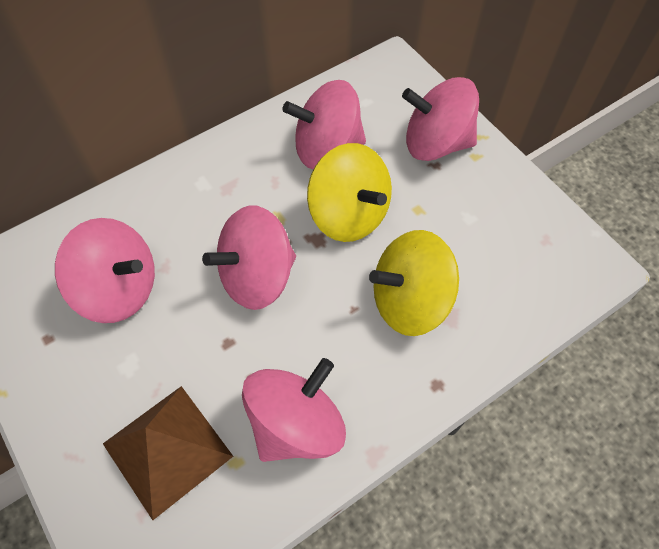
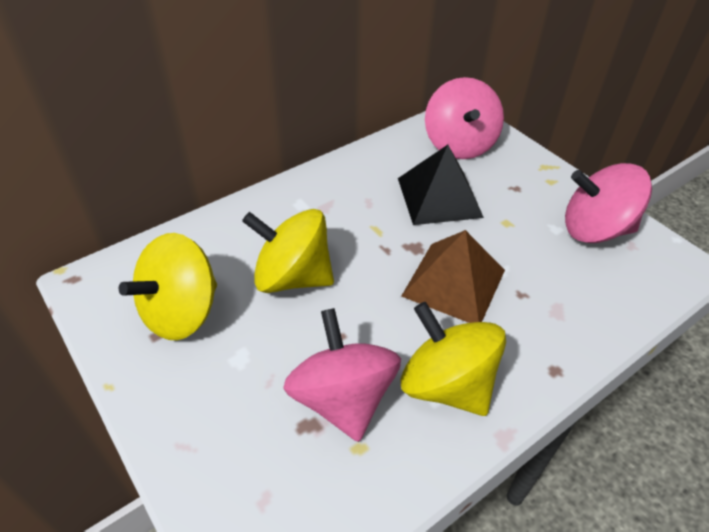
black pyramid: none = 0 -> [398,145,484,225] = 1
pink spinning top: [55,218,155,323] [202,205,296,310] [242,358,346,462] [282,80,366,169] [402,77,479,161] = 5 -> [283,308,401,442] [425,77,504,159] [565,163,652,243] = 3
yellow spinning top: [307,143,392,242] [369,230,459,336] = 2 -> [119,233,217,340] [242,209,334,293] [401,302,506,416] = 3

